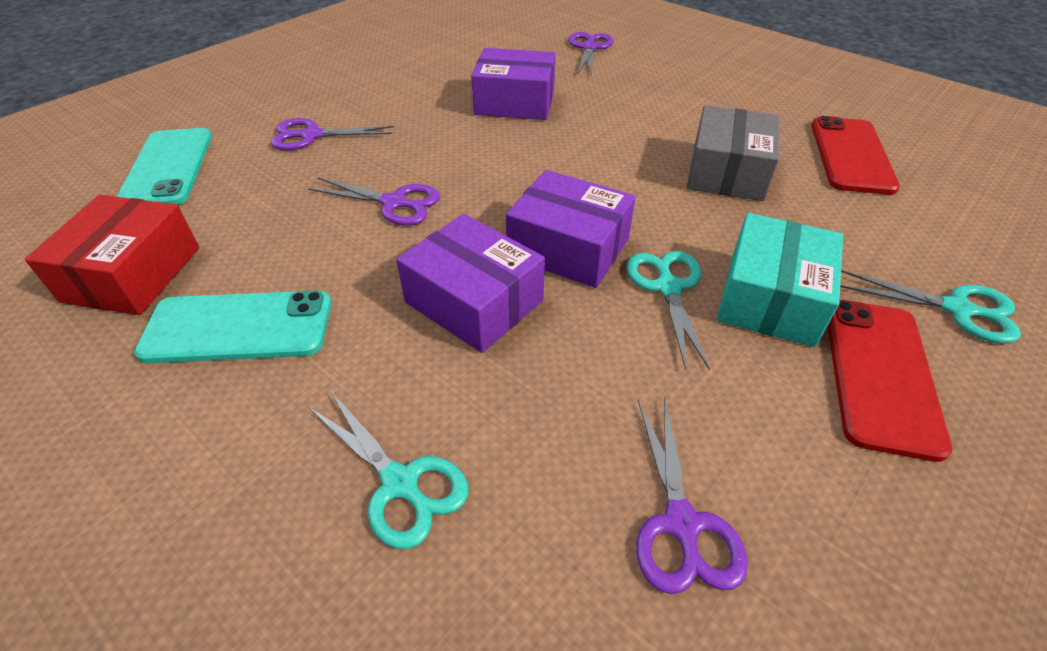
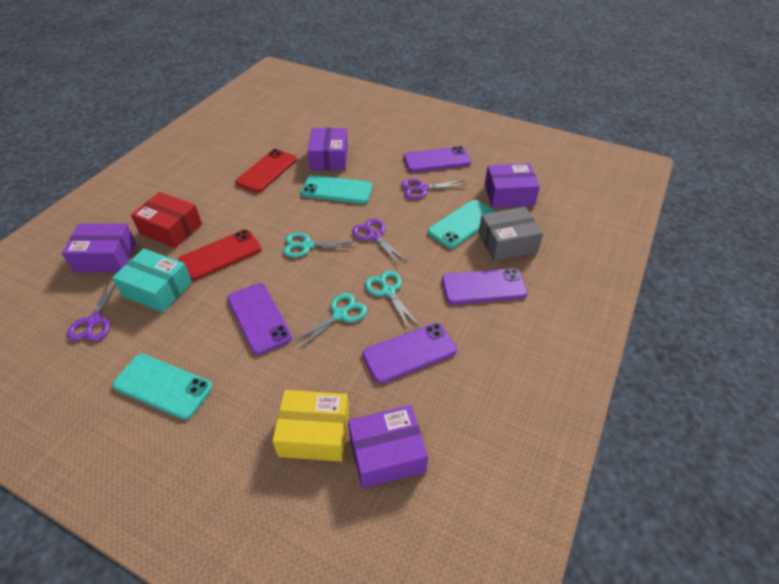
purple box: [396,214,545,353] [471,48,556,120] [506,170,636,288] = 3 -> [62,224,136,272] [307,128,348,170] [348,405,428,489] [485,164,540,208] = 4
purple phone: none = 0 -> [227,283,292,355] [362,323,457,384] [404,146,471,172] [442,268,528,304] = 4
purple scissors: [270,118,394,150] [308,177,440,225] [568,32,614,76] [636,397,748,594] = 4 -> [67,280,116,341] [352,219,408,265] [401,179,467,199] = 3
turquoise phone: [117,128,212,205] [134,291,332,363] = 2 -> [112,354,213,420] [301,175,373,204] [428,200,496,249] = 3
yellow box: none = 0 -> [272,390,349,462] = 1

